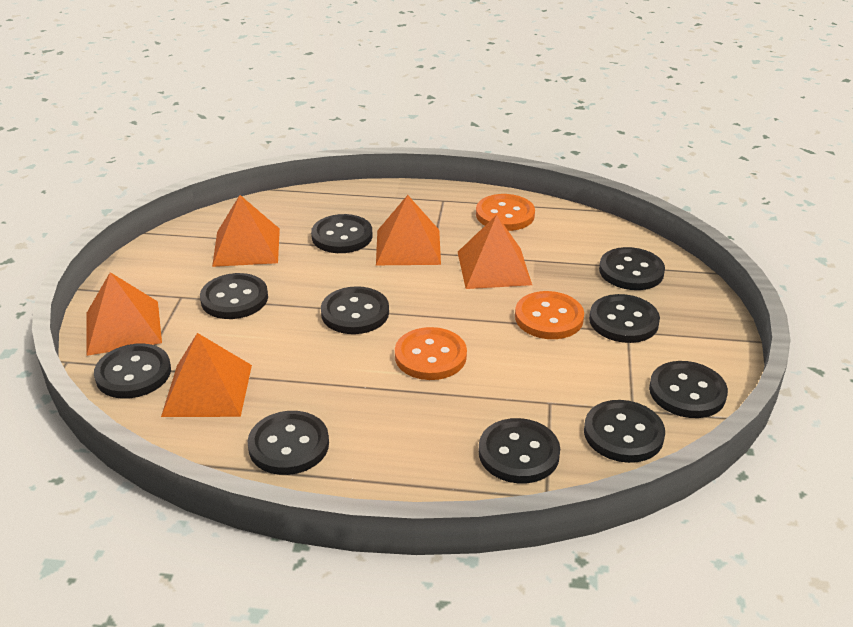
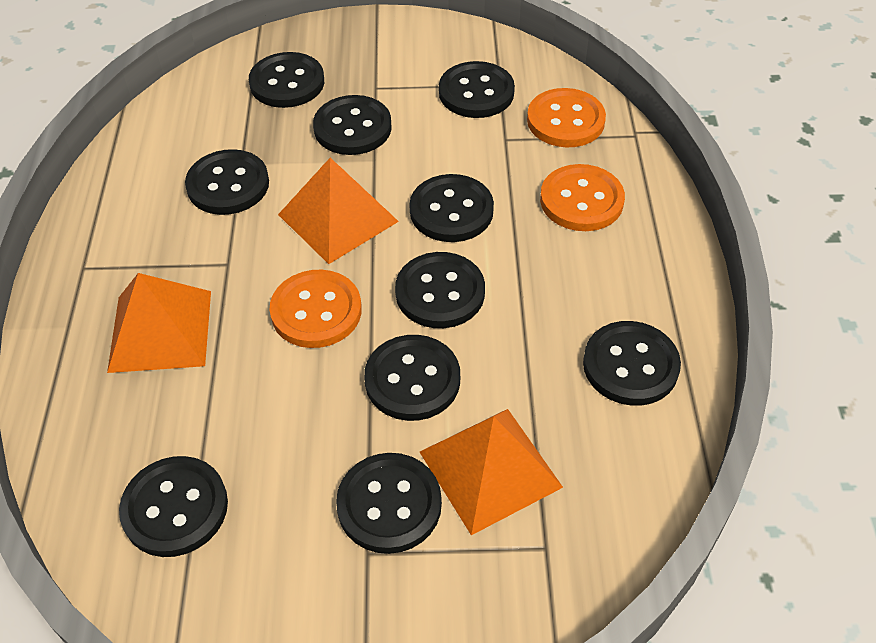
orange pyramid: [86,272,162,356] [161,333,252,417] [212,195,280,267] [376,195,441,265] [458,215,532,289] = 5 -> [107,273,211,373] [278,158,399,264] [420,409,563,535] = 3

